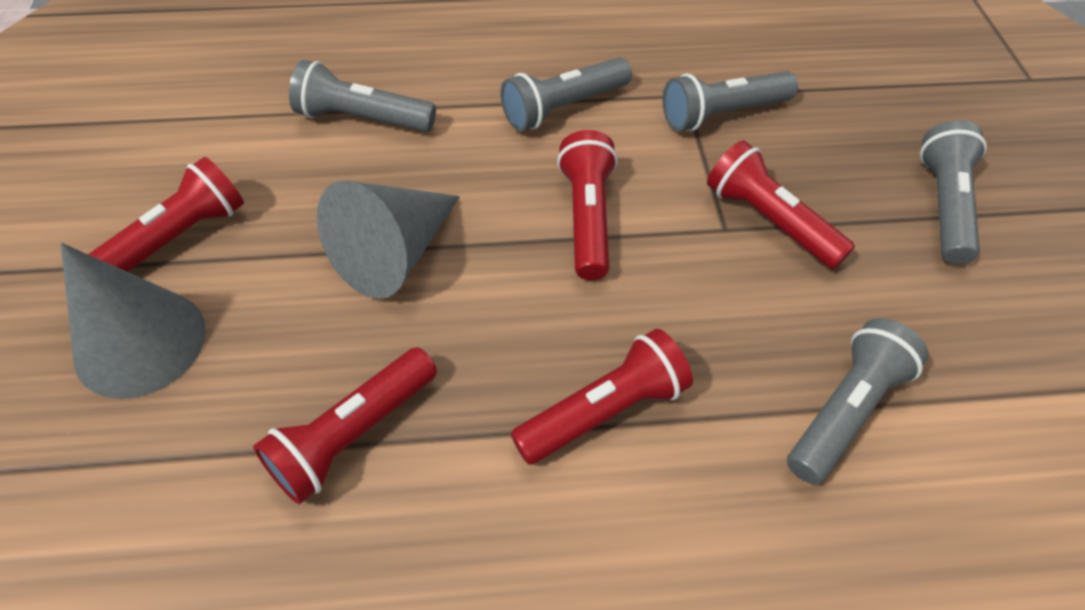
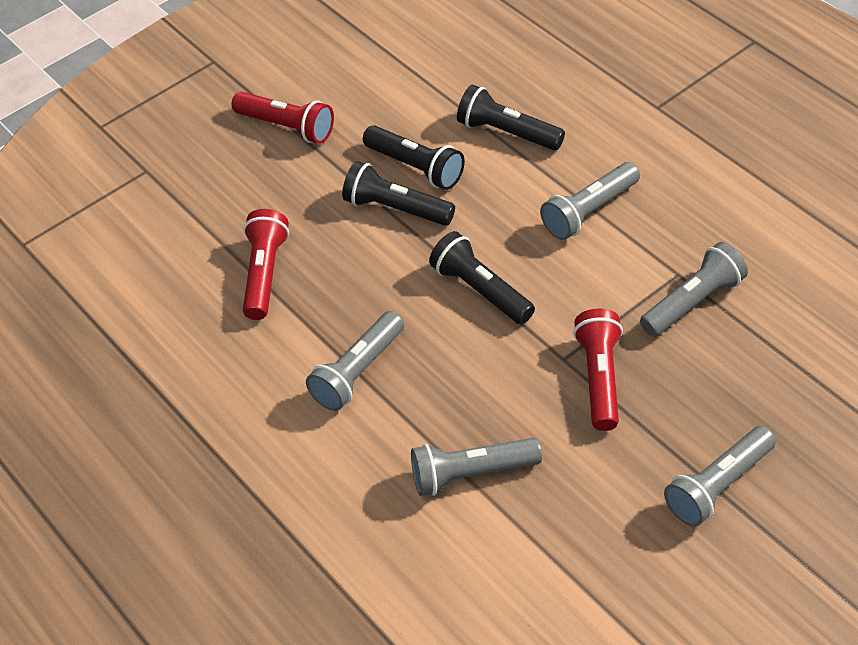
black flashlight: none = 0 -> [342,161,455,226] [363,125,465,190] [429,231,535,324] [457,85,565,150] = 4
grey cone: [61,243,206,399] [317,181,460,299] = 2 -> none = 0
red flashlight: [88,157,244,272] [253,348,437,504] [511,329,693,465] [557,130,618,280] [707,140,855,269] = 5 -> [231,92,334,144] [243,209,289,320] [573,309,623,431] = 3

